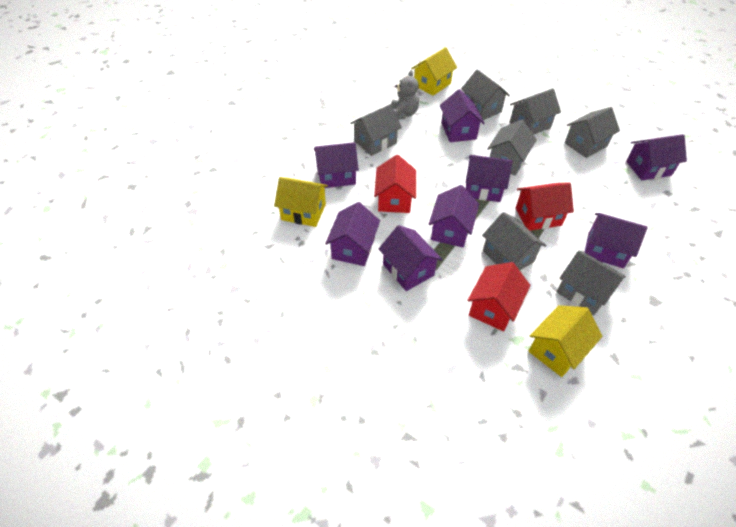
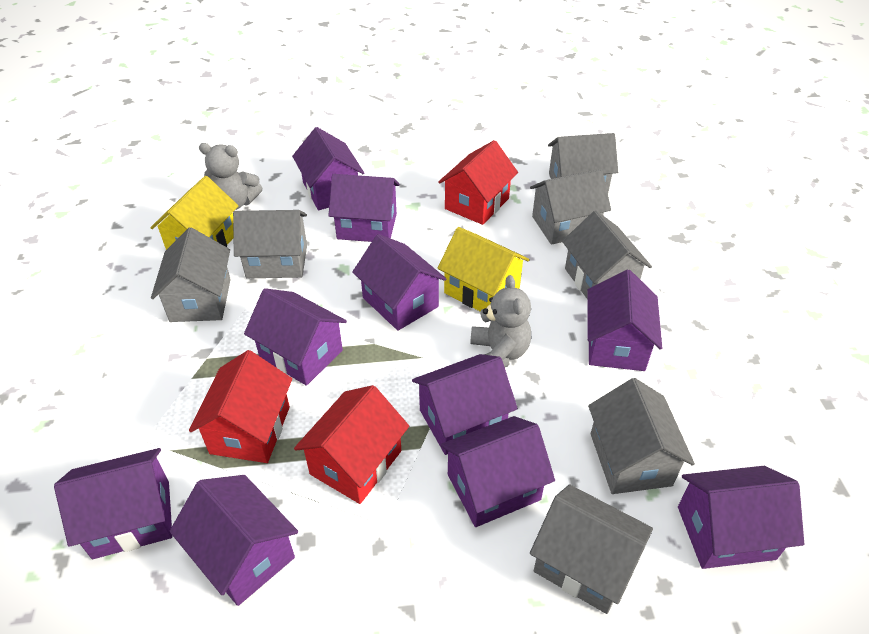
grey teddy bear: [391,70,419,120] = 1 -> [199,143,262,210] [470,275,531,367] = 2
purple house: [314,142,359,188] [325,202,380,266] [379,225,443,291] [428,185,479,248] [440,89,485,142] [466,155,512,202] [585,213,647,268] [626,134,687,181] = 8 -> [54,448,172,559] [170,475,298,606] [244,288,347,386] [292,127,364,210] [328,174,400,242] [352,234,446,331] [412,354,518,455] [440,416,555,527] [588,269,662,371] [678,466,804,569] = 10
yellow house: [274,177,328,227] [411,47,457,96] [528,305,602,377] = 3 -> [150,176,238,250] [438,227,530,312] = 2

